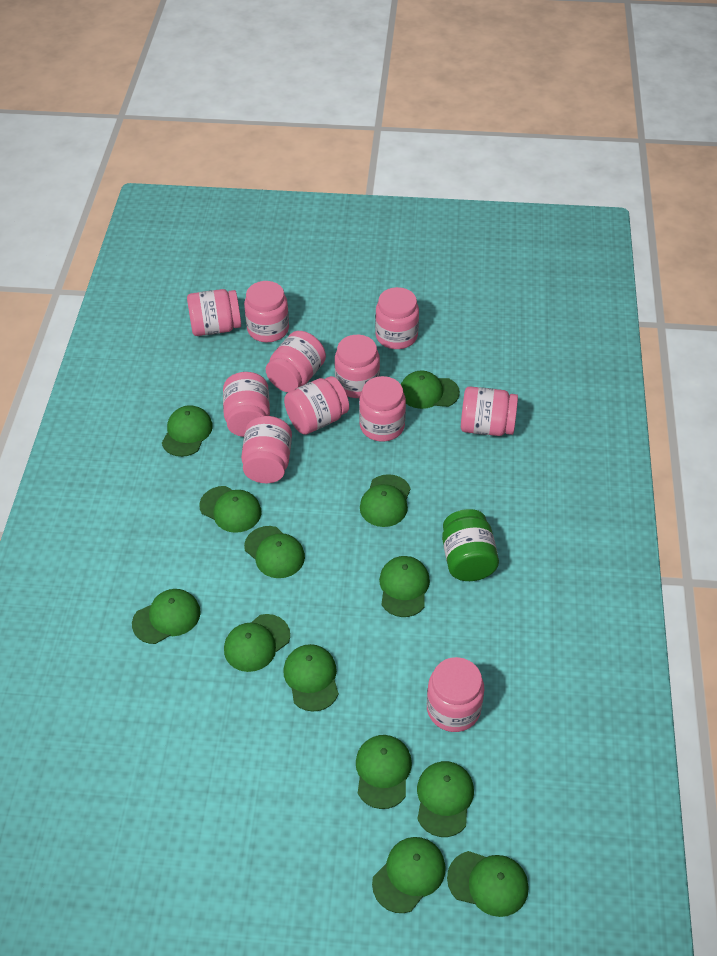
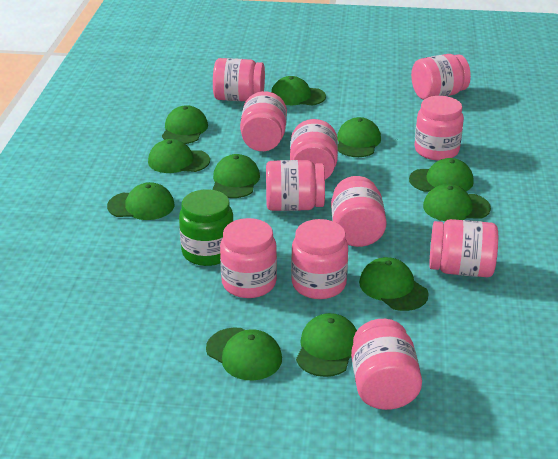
green cap: [132,589,201,644] [162,405,213,457] [199,486,261,533] [224,614,290,672] [244,526,305,578] [283,644,339,712] [356,735,412,809] [360,474,411,527] [372,837,446,913] [379,556,430,617] [401,370,460,409] [417,761,474,837] [447,851,528,917] = 13 -> [107,182,174,220] [148,139,210,173] [162,105,208,144] [206,328,282,380] [213,154,260,198] [271,76,326,106] [296,313,357,377] [337,117,381,157] [359,257,429,311] [409,158,474,192] [423,184,491,221] = 11

